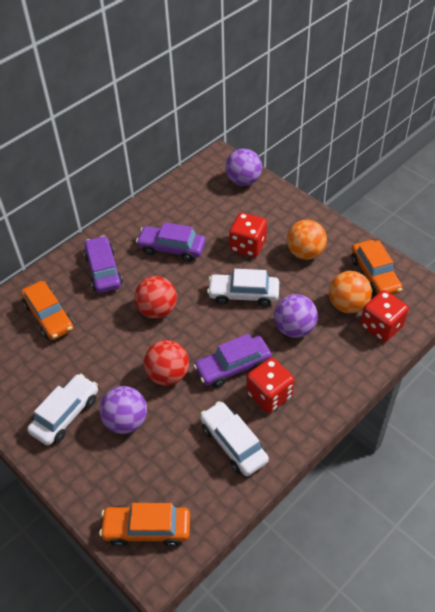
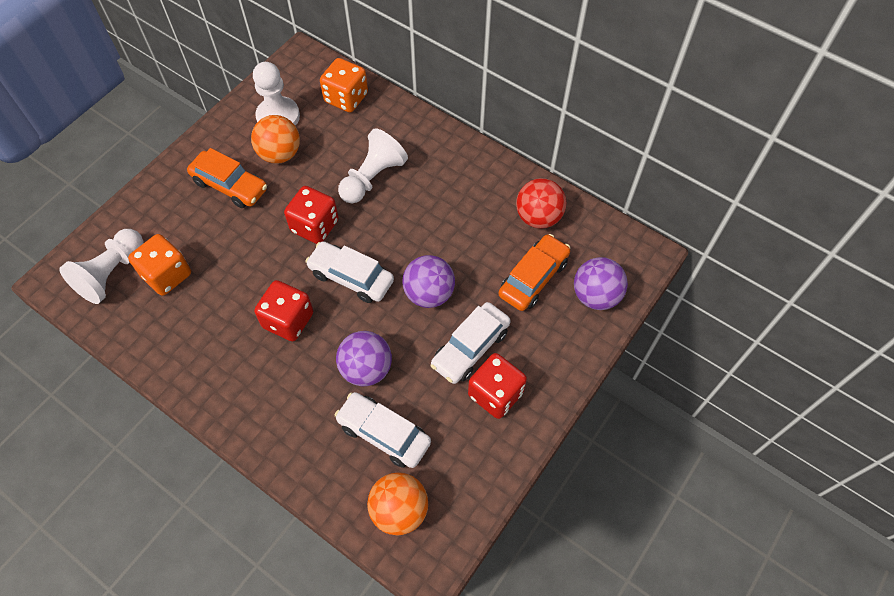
orange car: [21,281,73,340] [99,503,190,547] [351,240,403,296] = 3 -> [187,148,267,208] [498,234,570,311] = 2
orange dice: none = 0 -> [128,234,191,296] [320,58,368,113] = 2
purple car: [84,236,122,293] [136,222,205,262] [193,334,271,388] = 3 -> none = 0
red ball: [134,276,177,319] [144,340,189,386] = 2 -> [516,178,566,229] = 1
white pawn: none = 0 -> [59,229,143,304] [253,62,300,126] [338,128,408,203] = 3

